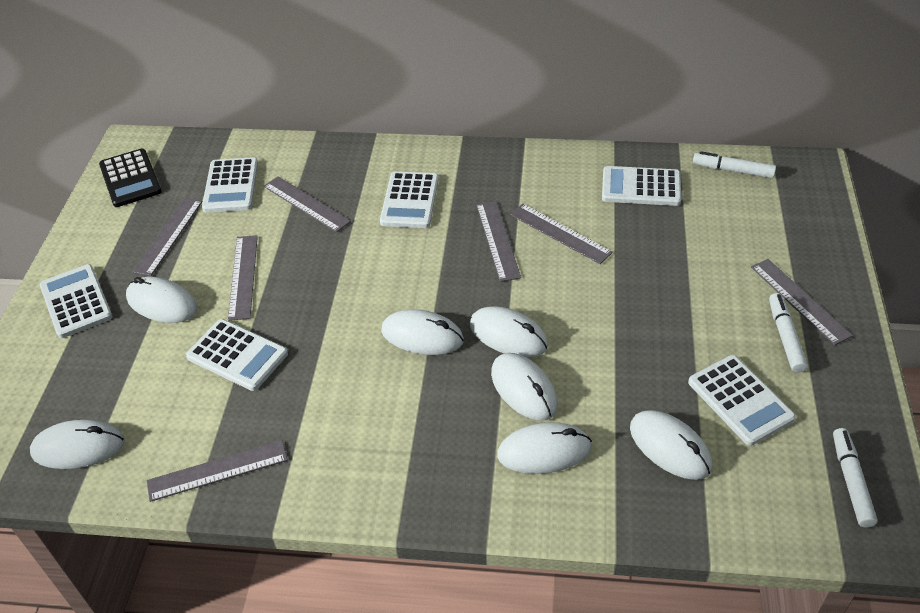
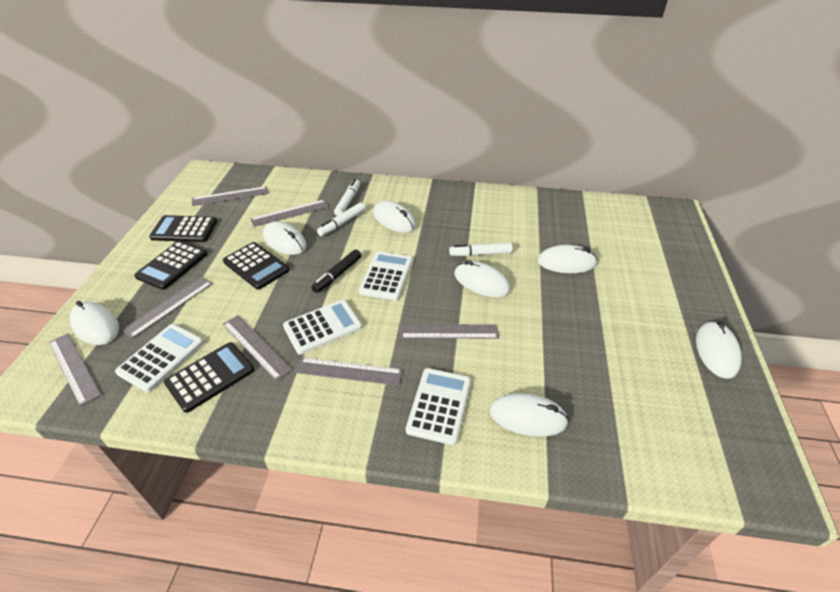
black calculator: [99,149,162,207] = 1 -> [134,241,207,290] [149,215,217,242] [164,342,254,413] [223,242,290,290] = 4
black marker: none = 0 -> [311,249,361,293] = 1
white calculator: [40,264,113,338] [186,319,288,391] [202,157,258,213] [380,171,439,228] [602,166,681,206] [688,355,796,446] = 6 -> [115,324,204,392] [283,300,362,355] [359,251,413,301] [406,368,471,445] = 4

